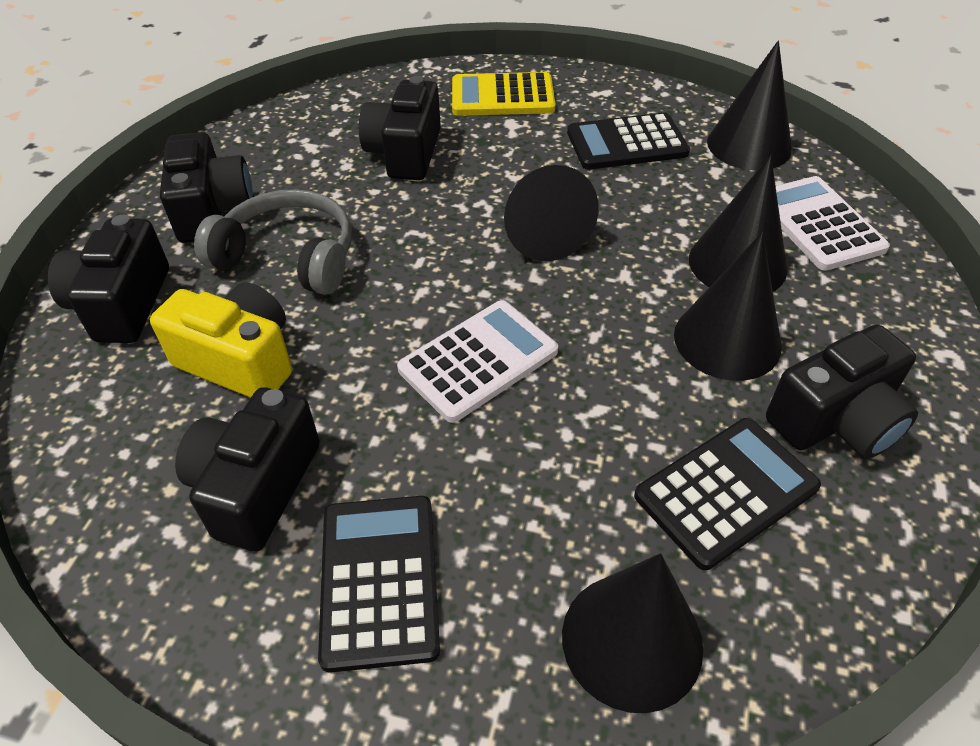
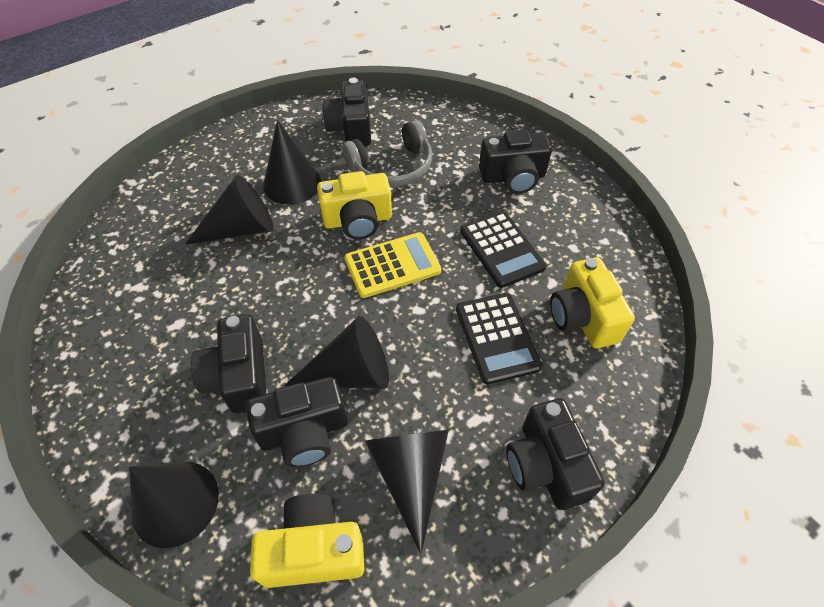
black calculator: [318,496,440,673] [567,112,690,170] [634,418,821,570] = 3 -> [456,293,542,384] [460,211,546,288] = 2
white calculator: [397,300,558,423] [776,176,890,271] = 2 -> none = 0
yellow camera: [150,283,292,398] = 1 -> [250,494,364,588] [317,171,392,240] [550,257,635,348] = 3

